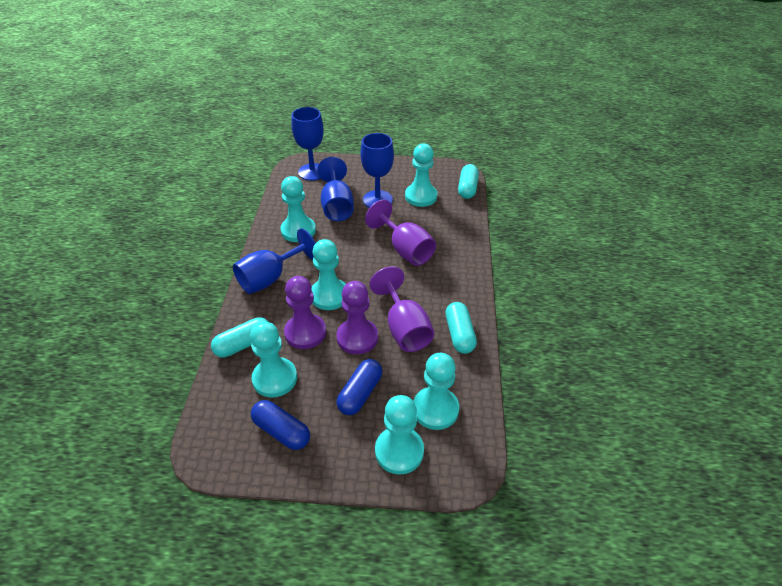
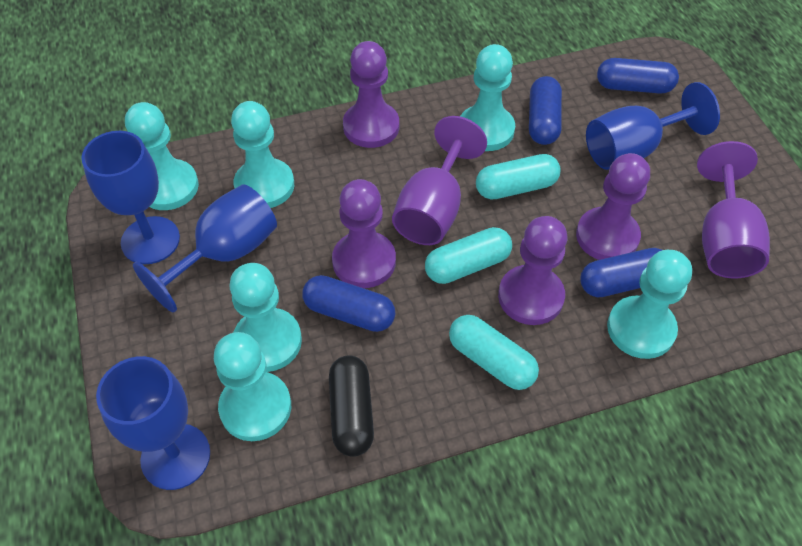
black capsule: none = 0 -> [329,356,374,457] = 1
blue capsule: [251,400,310,450] [336,359,382,415] = 2 -> [302,275,395,332] [529,76,562,145] [580,248,662,297] [597,58,679,94] = 4
purple pawn: [284,276,326,349] [336,281,378,354] = 2 -> [332,179,396,288] [343,41,399,148] [498,216,567,325] [576,153,650,260] = 4

